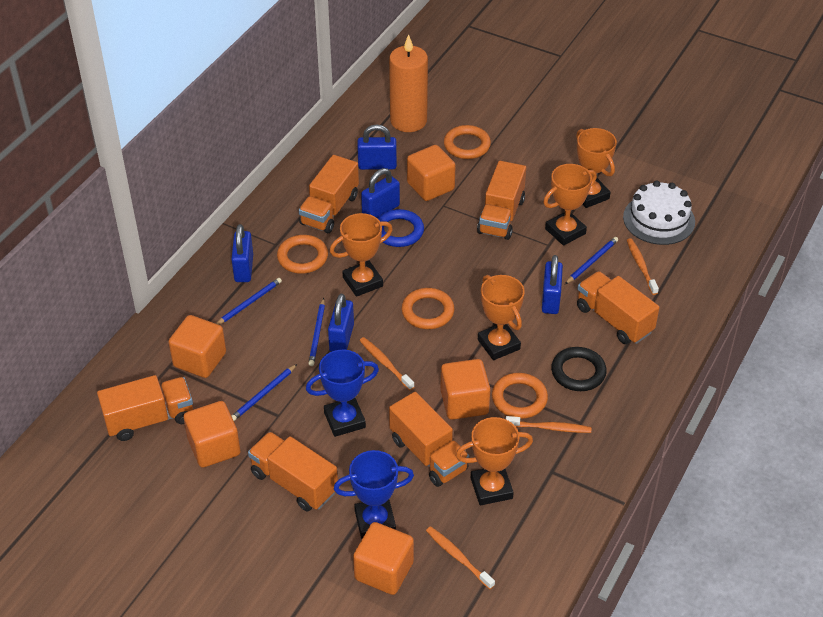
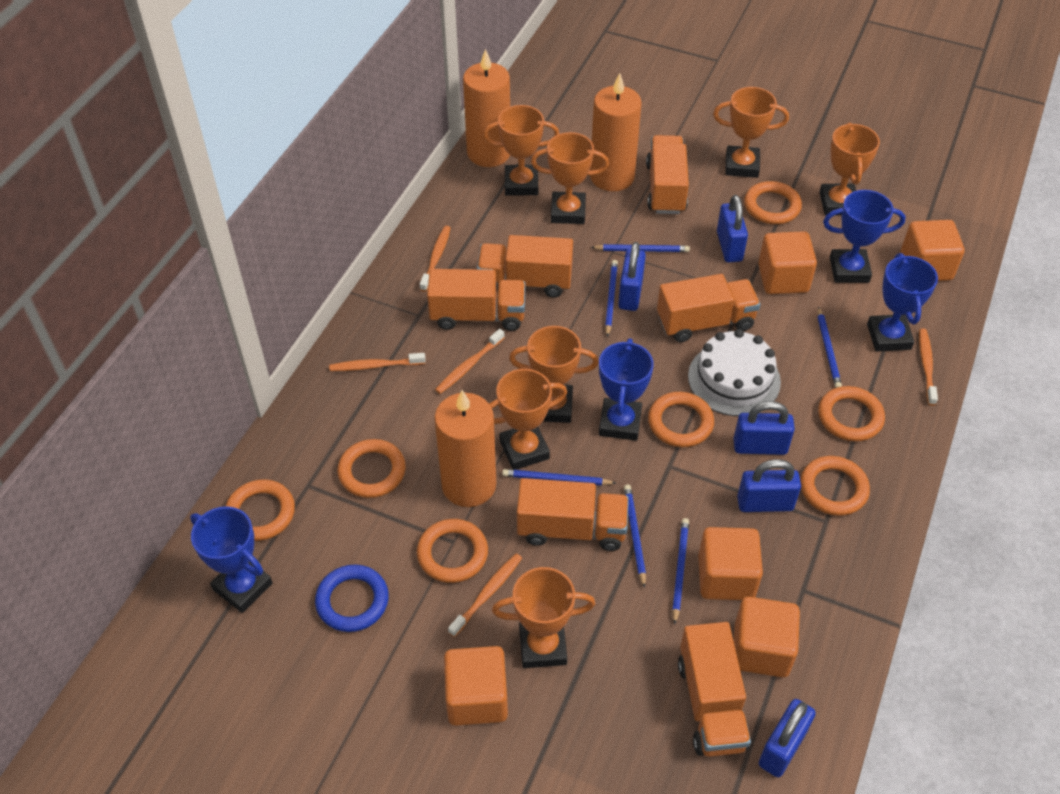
black ring: [551,347,607,391] = 1 -> none = 0
blue pencil: [216,278,282,325] [232,364,297,421] [308,298,325,366] [565,237,618,284] = 4 -> [502,469,616,486] [591,244,690,252] [605,260,618,337] [624,485,646,588] [672,518,689,625] [818,307,842,388] = 6
blue trophy: [306,350,379,437] [334,450,414,539] = 2 -> [190,506,273,613] [599,338,654,441] [823,190,906,283] [867,253,938,352] = 4
orange candle: [389,34,428,132] = 1 -> [435,390,496,507] [463,49,510,167] [590,73,642,191] = 3
orange ring: [277,235,328,274] [402,288,454,329] [444,125,491,159] [492,373,548,419] = 4 -> [226,479,295,541] [337,439,406,498] [417,519,488,583] [648,392,714,447] [744,181,802,224] [800,456,870,516] [818,386,885,441] = 7
orange toothbrush: [359,337,414,390] [426,526,495,589] [506,416,591,433] [627,238,659,295] = 4 -> [329,353,426,371] [420,226,451,292] [435,329,505,394] [448,553,522,637] [919,328,938,406] = 5
orange trophy: [330,213,393,297] [456,417,533,505] [478,275,525,360] [543,164,597,246] [576,128,617,208] = 5 -> [483,105,559,196] [489,369,567,470] [492,567,595,668] [509,326,599,423] [531,132,609,224] [713,87,789,178] [820,122,880,215] = 7

